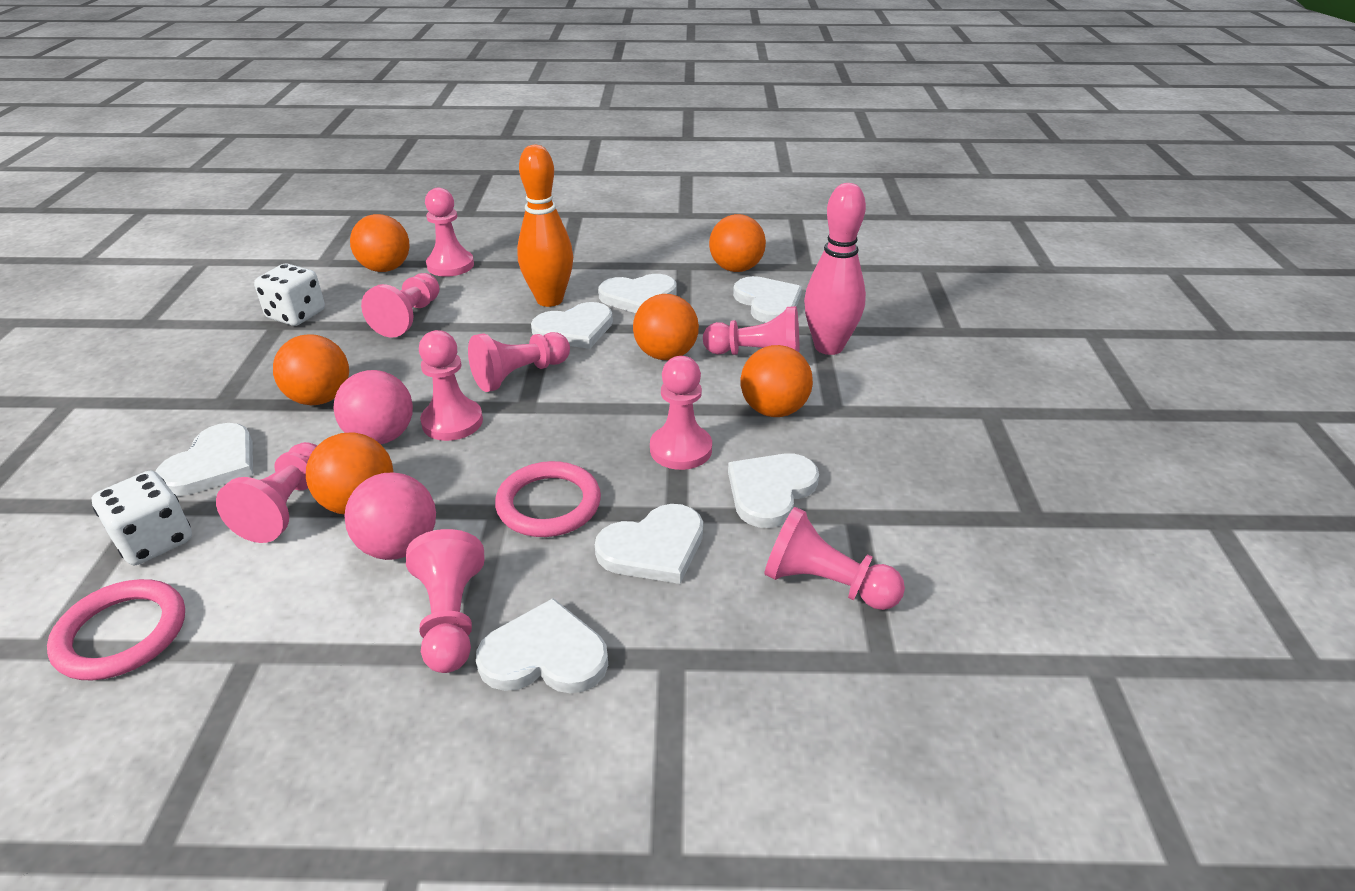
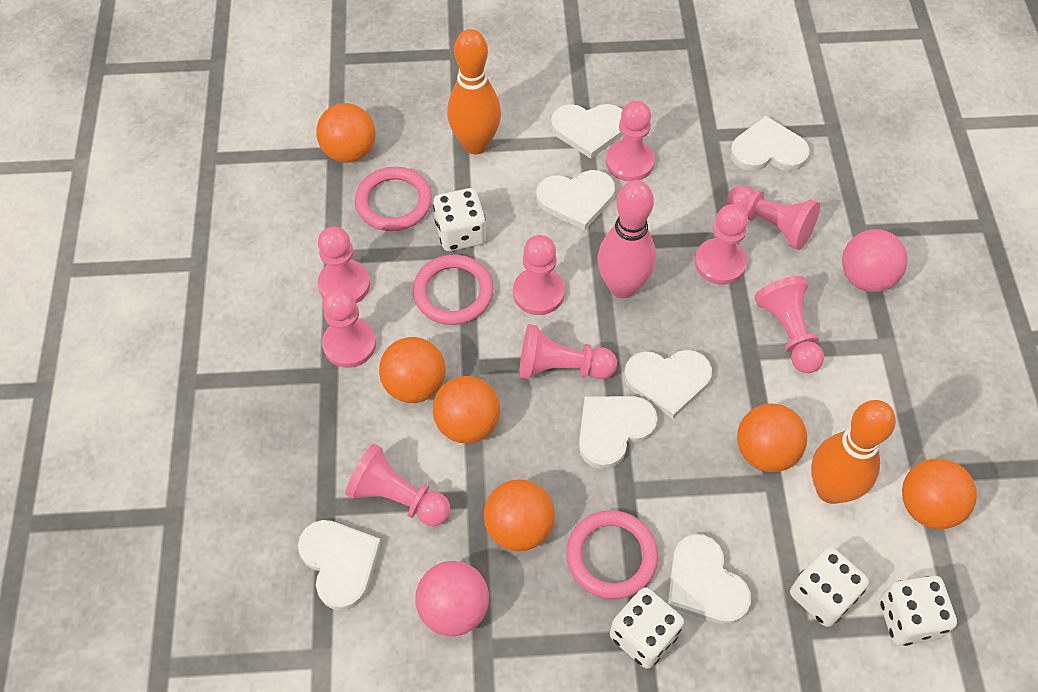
orange bowling pin: [517,145,573,307] = 1 -> [447,29,501,154] [811,400,896,504] = 2
pink ring: [47,579,185,681] [495,461,601,537] = 2 -> [355,167,432,231] [413,255,493,325] [566,510,658,599] = 3
white dice: [92,471,192,565] [254,263,325,326] = 2 -> [433,188,486,251] [610,587,684,669] [790,547,869,627] [880,576,957,646] = 4

